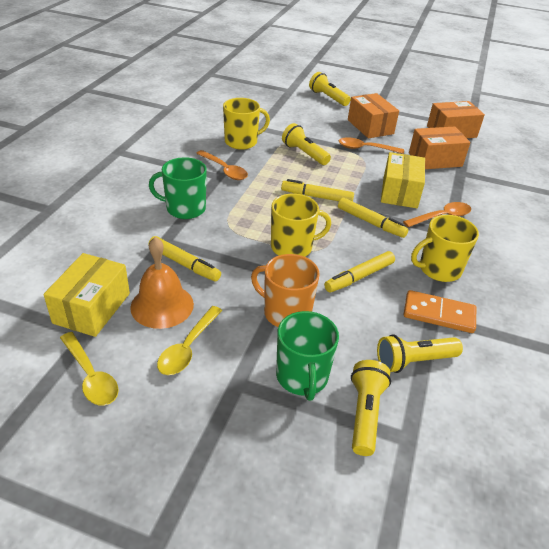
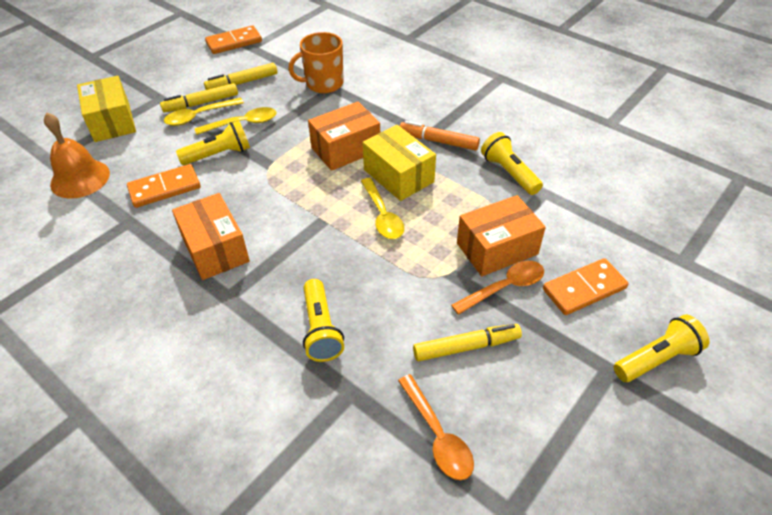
green mug: [149,157,207,219] [276,311,339,401] = 2 -> none = 0
orange domino: [404,290,476,333] = 1 -> [127,164,200,208] [205,26,262,54] [543,258,628,315] = 3
orange marker: none = 0 -> [399,121,480,150] = 1
orange spoon: [196,150,248,180] [339,137,404,154] [403,202,471,227] = 3 -> [398,374,474,480] [451,261,544,315] = 2
yellow marker: [149,236,221,281] [281,179,354,201] [324,251,395,292] [338,198,408,238] = 4 -> [160,83,238,113] [204,63,277,90] [413,324,522,361] = 3
yellow mug: [223,98,270,150] [271,194,331,257] [411,215,479,282] = 3 -> none = 0
yellow spoon: [60,332,119,405] [157,306,222,375] = 2 -> [164,98,244,126] [195,107,276,135] [361,178,404,239] = 3

